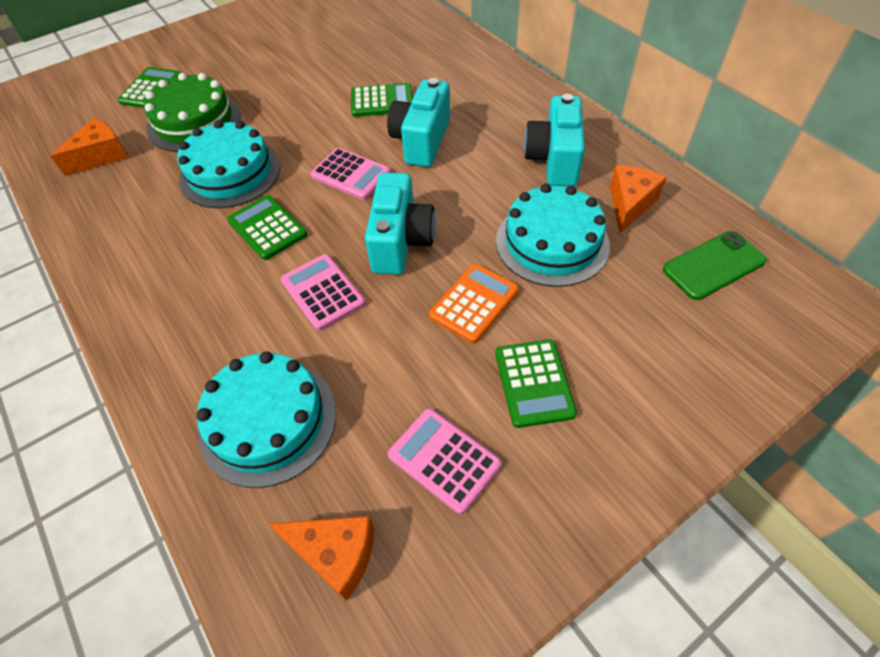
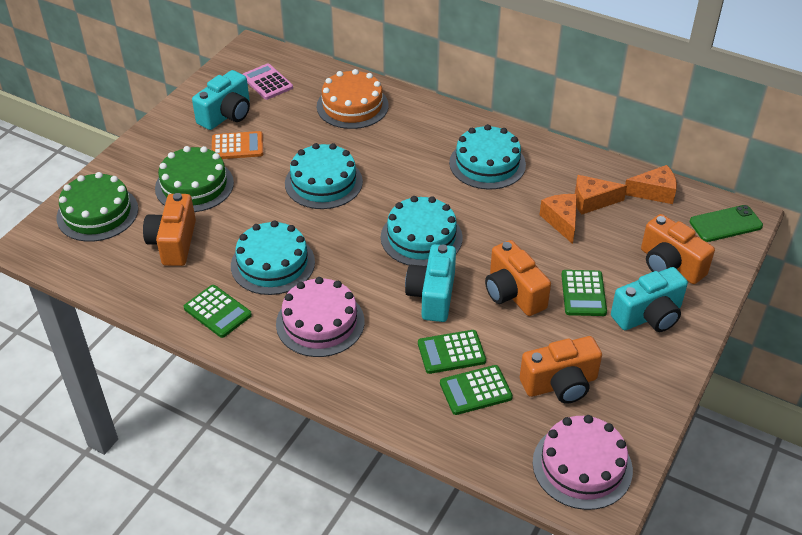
green cake: [144,73,241,152] = 1 -> [57,172,138,242] [155,146,234,212] = 2
orange cake: none = 0 -> [317,69,389,129] = 1
orange camera: none = 0 -> [143,193,196,266] [485,240,551,316] [520,336,602,403] [641,214,715,284] = 4
pink cake: none = 0 -> [276,277,364,357] [533,415,633,510] = 2
pink calculator: [281,254,365,331] [310,148,391,200] [388,408,501,514] = 3 -> [243,64,293,100] = 1
turquoise cake: [177,120,281,208] [196,351,336,488] [496,184,610,287] = 3 -> [231,220,315,295] [285,143,363,209] [381,196,463,266] [449,124,526,190] = 4

